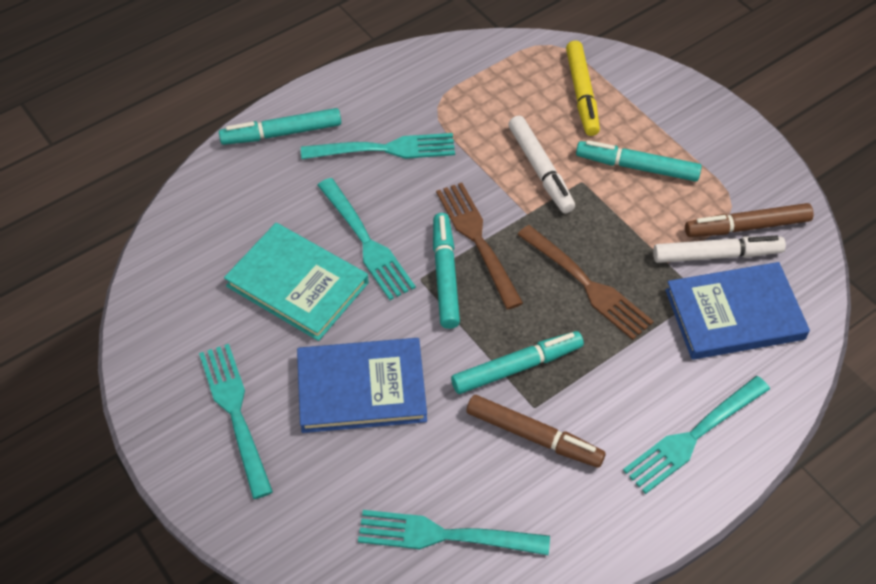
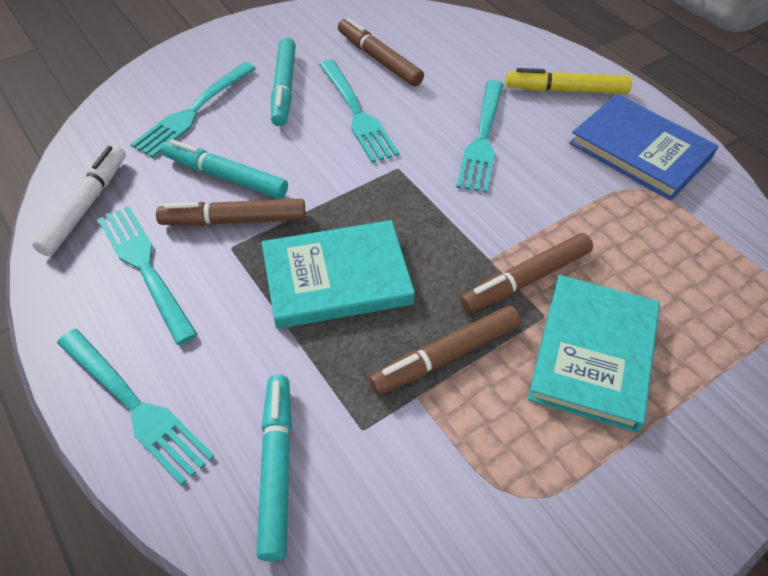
blue book: [297,338,427,433] [665,262,810,360] = 2 -> [569,94,718,201] = 1
brown fork: [436,183,523,309] [517,225,654,340] = 2 -> none = 0
brown marker: [467,395,606,468] [685,203,814,237] = 2 -> [156,199,306,226] [338,17,424,87] [369,306,521,395] [460,233,593,313] = 4
turquoise book: [224,223,369,341] = 1 -> [262,220,415,329] [528,275,660,433] = 2
turquoise marker: [219,108,341,145] [433,213,460,329] [451,331,584,394] [576,140,702,182] = 4 -> [162,139,288,199] [257,375,292,561] [271,38,296,126] = 3
white marker: [508,116,575,213] [653,235,786,263] = 2 -> [32,145,126,256] = 1

